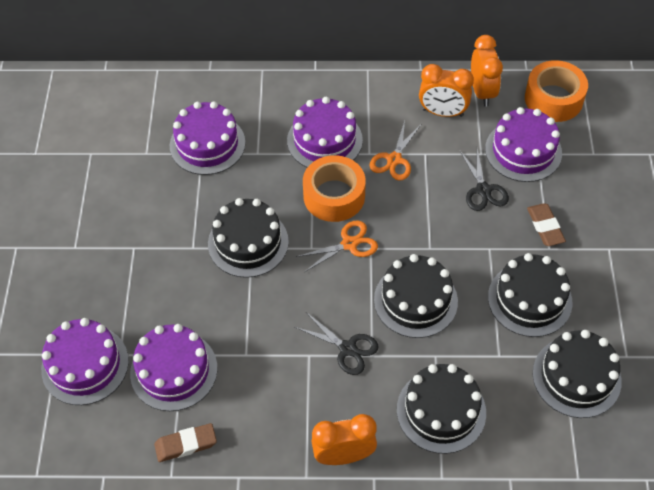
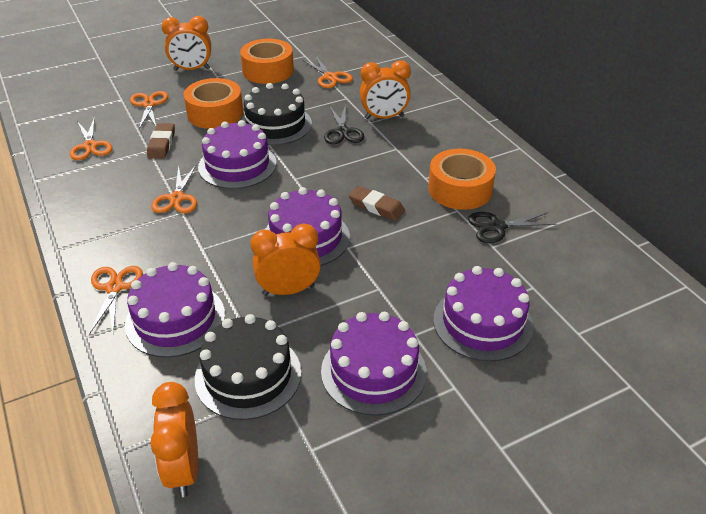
black cake: [208,198,289,278] [374,254,458,338] [397,364,486,454] [488,253,573,337] [533,330,622,418] = 5 -> [195,314,301,420] [242,83,312,145] = 2
orange clock: [311,414,377,465] [419,64,474,117] [471,35,503,107] = 3 -> [150,382,198,497] [162,16,211,71] [250,224,321,296] [360,60,411,119] = 4
orange scissors: [296,220,378,272] [370,121,421,180] = 2 -> [70,117,112,160] [89,266,143,335] [130,91,168,129] [151,164,197,213] [302,55,353,88] = 5
orange tape: [303,155,366,222] [525,60,588,122] = 2 -> [183,78,243,129] [240,39,294,84] [428,149,496,210] = 3

